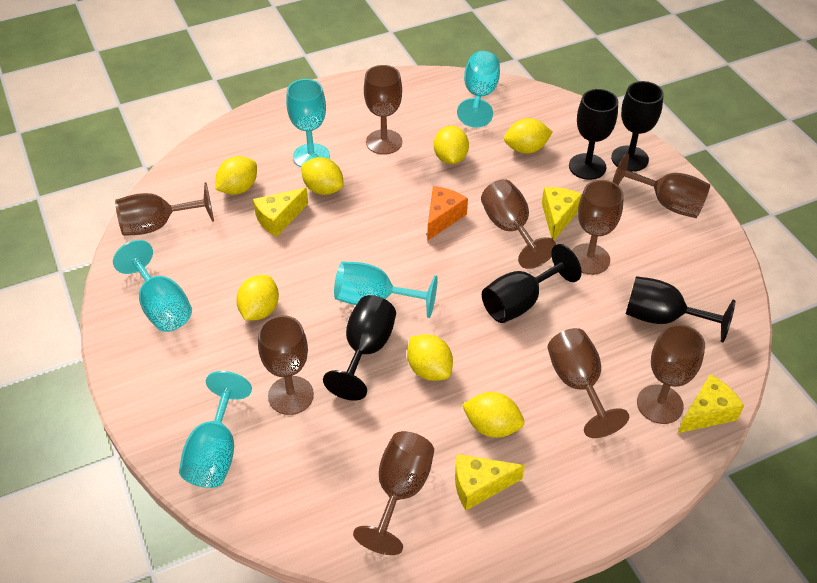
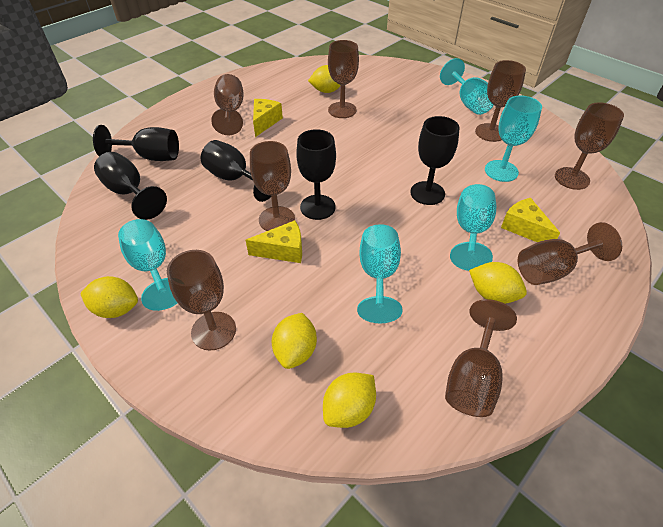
brown goblet: [115,182,214,236] [258,315,314,415] [353,431,434,555] [364,65,402,155] [481,179,556,269] [548,328,629,438] [572,180,624,275] [612,153,710,218] [637,324,705,424] = 9 -> [167,250,236,351] [211,74,244,135] [250,141,295,231] [328,40,359,118] [445,299,517,417] [475,60,526,142] [518,222,622,285] [555,102,624,190] = 8
orange cheese: [427,186,468,241] = 1 -> none = 0
yellow cheese: [253,188,308,237] [455,454,525,510] [542,187,582,240] [678,374,744,433] = 4 -> [246,220,302,263] [253,99,283,137] [501,198,560,242] = 3
yellow lemon: [215,156,257,195] [236,275,279,321] [301,157,344,195] [407,334,453,381] [434,126,469,164] [462,392,524,438] [504,118,553,154] = 7 -> [80,276,138,318] [272,313,317,369] [308,65,341,93] [323,372,376,428] [469,262,527,304] = 5

